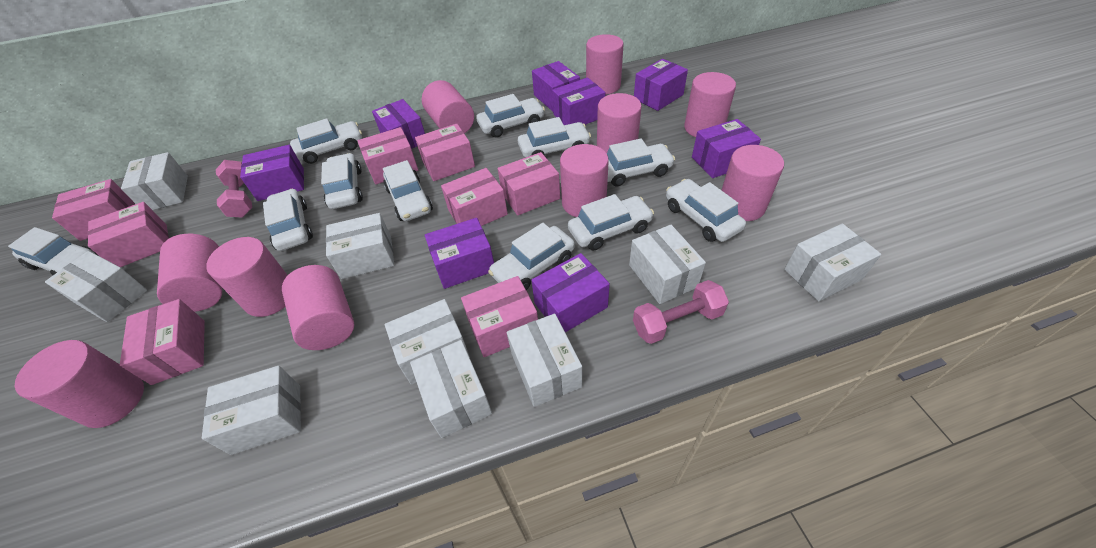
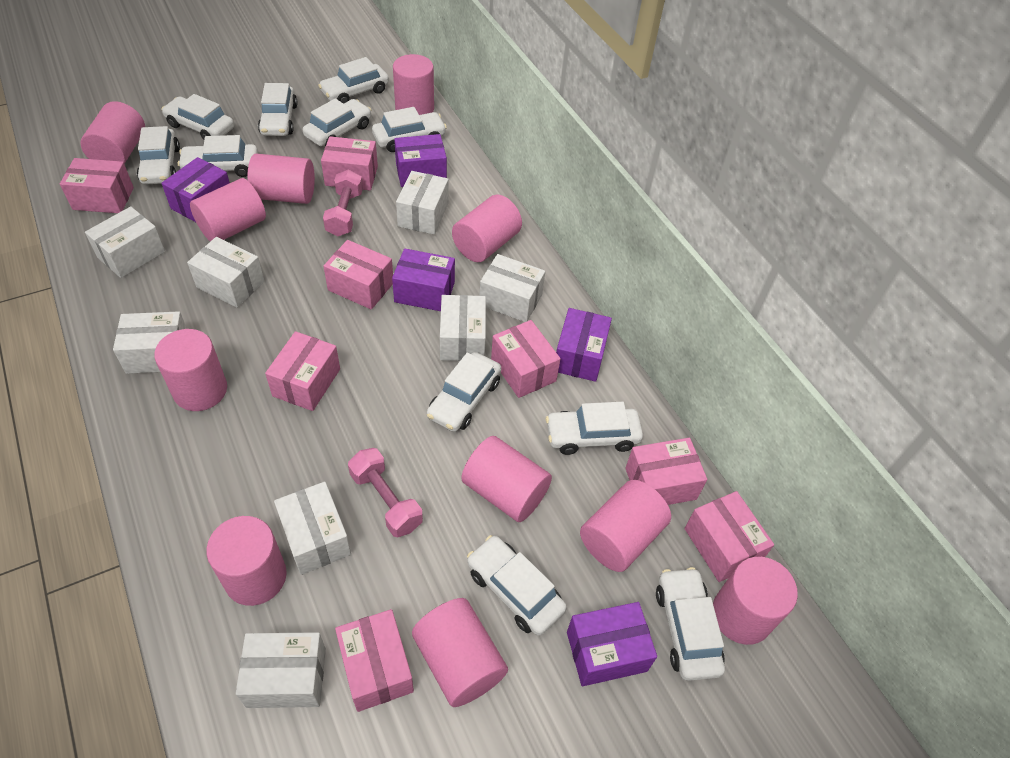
pink cylinder: [14,340,144,428] [157,234,222,312] [206,237,288,317] [282,265,354,350] [422,80,474,133] [560,144,609,217] [586,34,624,95] [597,93,642,153] [684,72,736,137] [722,145,784,221] = 10 -> [80,101,145,164] [154,329,227,411] [190,178,266,242] [206,516,287,606] [247,154,315,204] [393,54,434,115] [412,598,508,707] [452,195,522,262] [461,436,552,522] [580,480,671,572] [713,557,798,645] = 11
purple box: [240,145,304,201] [372,99,425,149] [425,218,494,289] [531,253,610,332] [532,61,580,111] [552,77,605,125] [634,59,688,111] [692,119,761,178] = 8 -> [161,157,230,222] [392,248,455,311] [394,134,447,187] [556,308,612,382] [567,602,657,686] = 5
white box: [45,251,147,322] [121,152,188,210] [202,366,301,455] [326,213,394,279] [385,299,470,385] [410,340,492,438] [507,314,582,407] [629,225,706,304] [784,224,881,302] = 9 -> [85,207,165,278] [113,311,187,374] [187,237,264,308] [236,632,326,708] [274,482,351,575] [396,171,449,235] [440,295,486,361] [480,254,545,322] = 8

